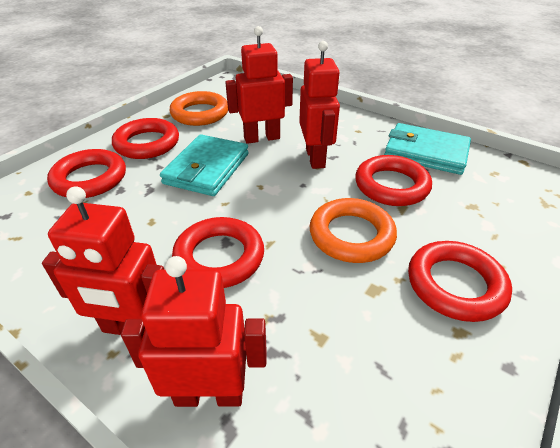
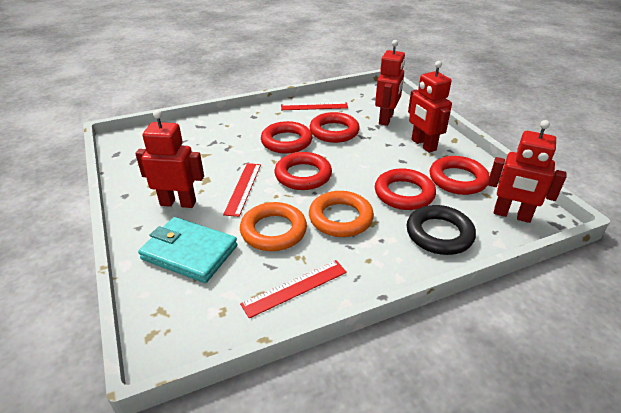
black ring: none = 0 -> [407,205,476,255] = 1
red ruler: none = 0 -> [223,163,261,217] [240,260,347,319] [281,102,348,110] = 3
turquoise wallet: [160,134,249,196] [384,123,471,175] = 2 -> [138,217,238,283] = 1

